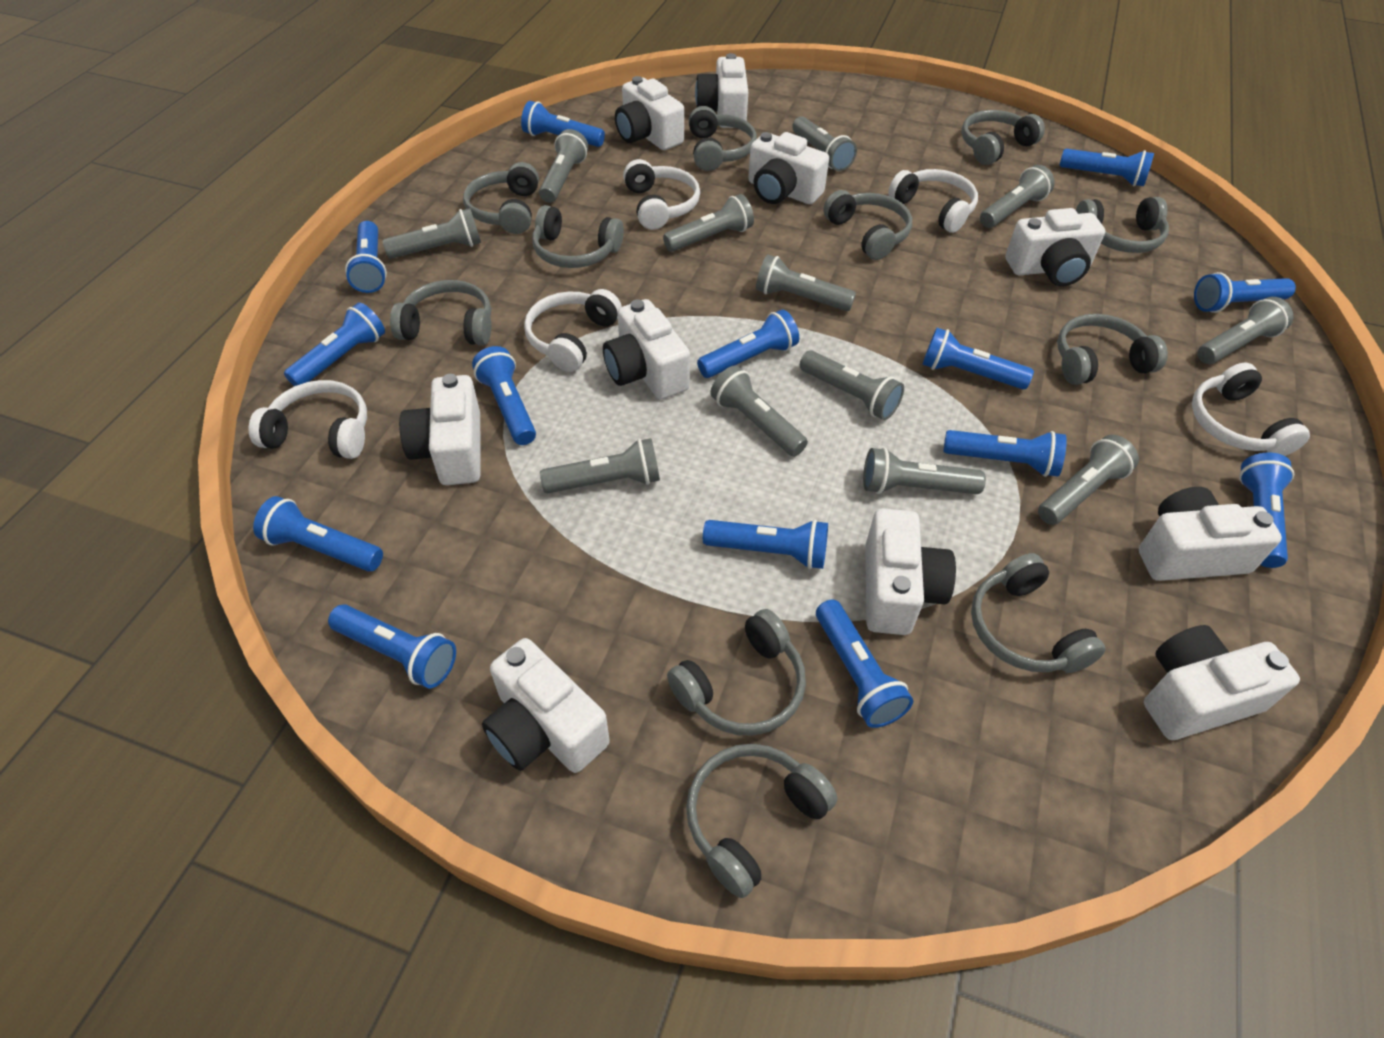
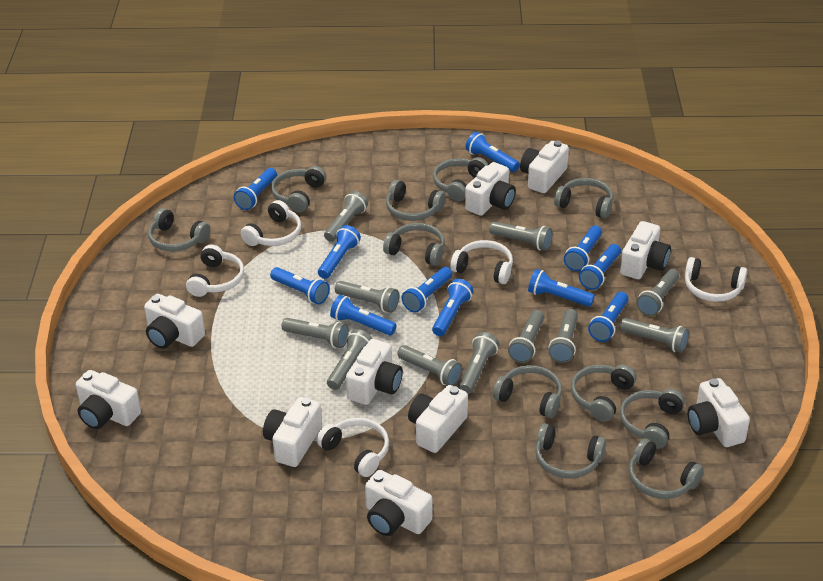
blue flashlight: [253,496,383,572] [284,302,385,386] [328,604,456,688] [345,221,387,293] [472,346,536,445] [521,101,605,147] [697,309,799,378] [703,519,828,569] [816,600,913,728] [922,328,1034,389] [943,430,1067,477] [1059,149,1154,186] [1194,272,1296,313] [1239,453,1294,568] = 14 -> [234,168,277,210] [270,267,330,304] [318,225,361,279] [330,295,397,335] [401,267,452,313] [432,279,473,336] [466,132,520,172] [528,269,595,307] [564,226,602,271] [579,244,621,290] [588,292,629,342] = 11
grey flashlight: [382,208,481,259] [539,129,588,203] [540,438,660,493] [663,194,754,252] [710,365,808,457] [756,254,856,311] [792,116,857,171] [800,350,904,420] [863,447,986,494] [980,165,1055,228] [1038,435,1139,525] [1197,297,1294,364] = 12 -> [282,318,349,348] [324,191,368,242] [327,329,372,390] [335,281,399,313] [397,345,462,386] [459,332,499,394] [489,221,553,251] [508,310,544,363] [549,309,578,363] [620,318,689,353] [636,269,679,316] = 11

